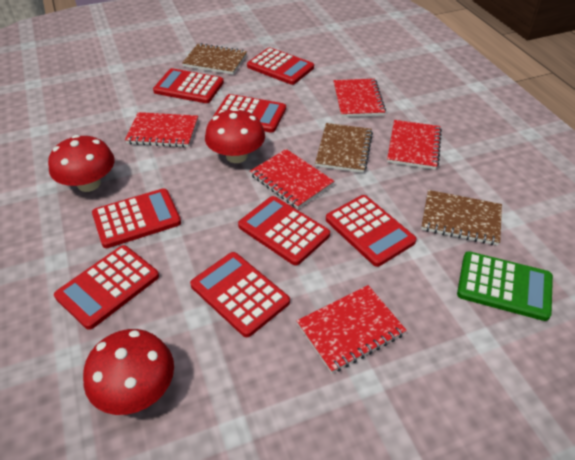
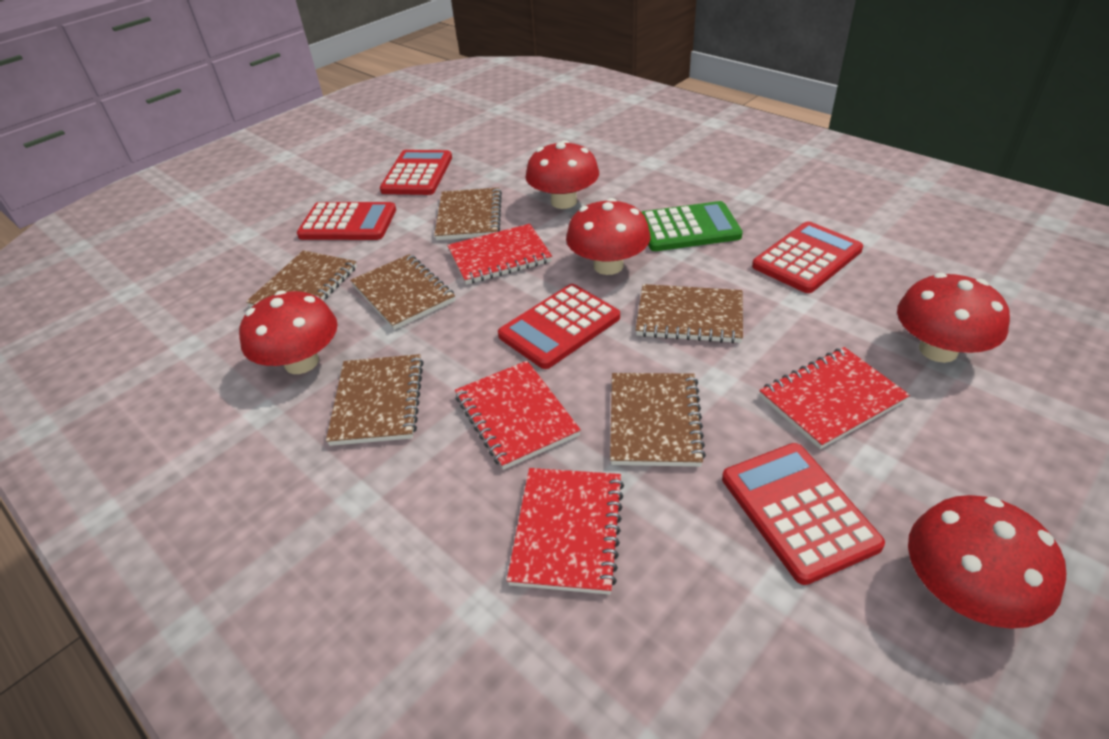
brown notebook: [182,43,247,75] [315,123,373,173] [421,190,502,246] = 3 -> [246,250,357,307] [326,354,424,446] [350,254,455,330] [434,188,502,240] [610,373,706,467] [636,284,743,344] = 6
red calculator: [54,245,159,330] [92,188,181,248] [153,68,224,103] [190,252,290,337] [213,94,286,133] [238,196,330,265] [247,47,314,85] [326,195,416,267] = 8 -> [297,202,396,240] [380,150,452,195] [498,284,620,369] [722,443,885,585] [752,221,863,293] = 5
red mushroom: [48,135,115,192] [83,329,174,415] [205,108,265,163] = 3 -> [239,290,338,374] [525,140,599,209] [566,198,650,275] [897,273,1010,363] [908,495,1066,629] = 5
red notebook: [125,112,198,148] [250,149,334,209] [297,285,407,373] [333,79,386,117] [387,120,442,170] = 5 -> [447,224,552,285] [455,361,581,470] [507,468,624,595] [759,347,910,449] = 4

